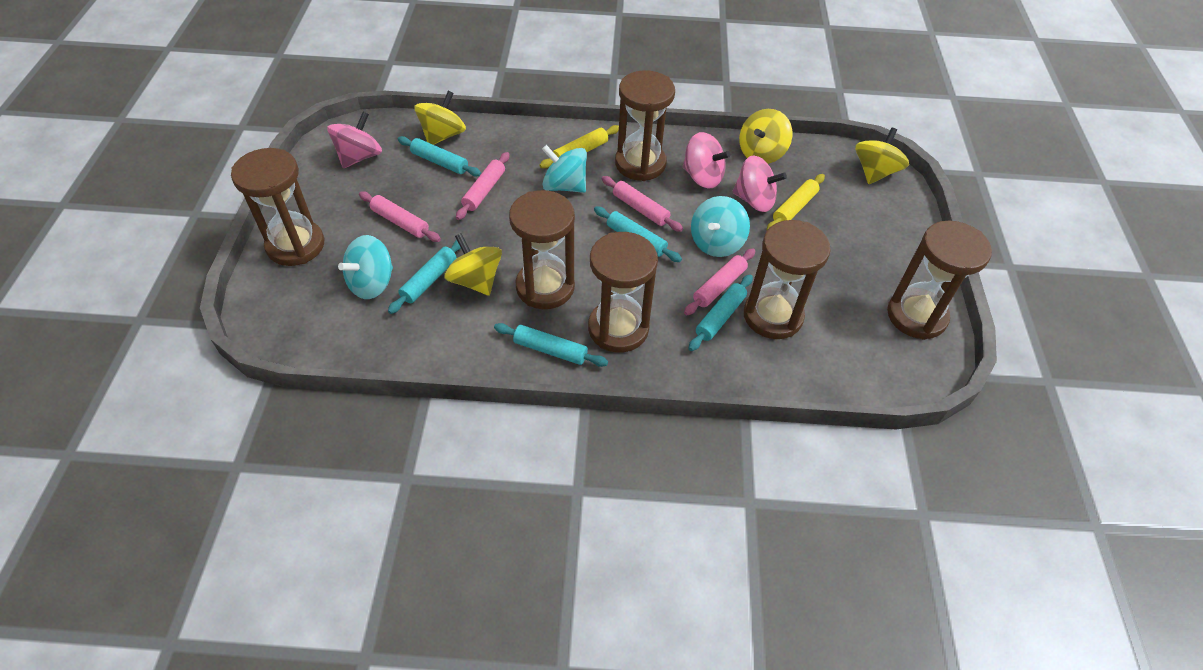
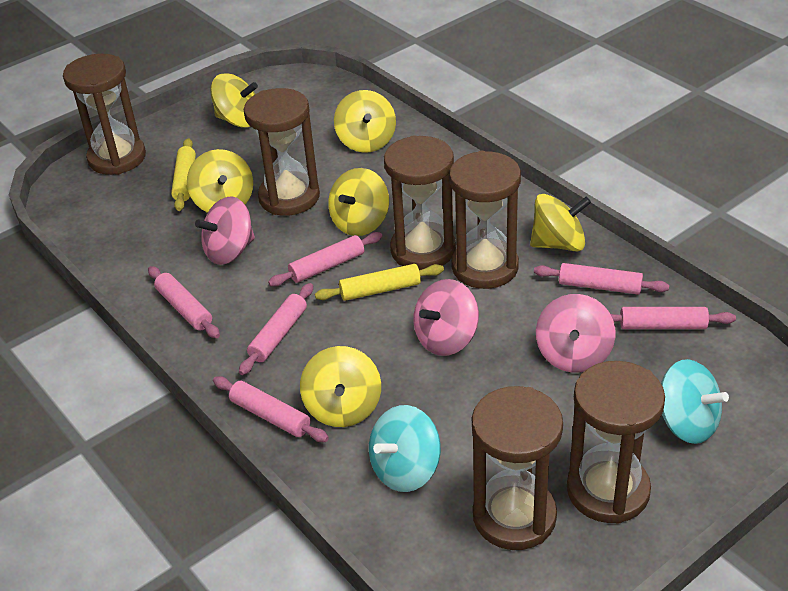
pink rolling pin: [359,192,441,242] [456,152,510,220] [602,176,683,232] [684,248,755,315] = 4 -> [148,266,220,338] [213,376,329,442] [239,283,313,375] [268,232,382,286] [534,263,669,295] [611,307,736,329] = 6
turquoise rolling pin: [388,240,461,314] [398,136,482,176] [494,323,608,367] [594,207,682,262] [689,274,753,351] = 5 -> none = 0
turquoise spinning top: [338,235,393,299] [542,145,587,193] [691,196,750,257] = 3 -> [369,405,441,492] [661,359,729,444] = 2
yellow spinning top: [414,91,466,145] [444,233,502,296] [739,109,792,164] [855,128,909,184] = 4 -> [187,149,253,213] [210,73,258,128] [300,346,381,427] [328,168,389,236] [334,90,396,153] [530,194,591,252] = 6

